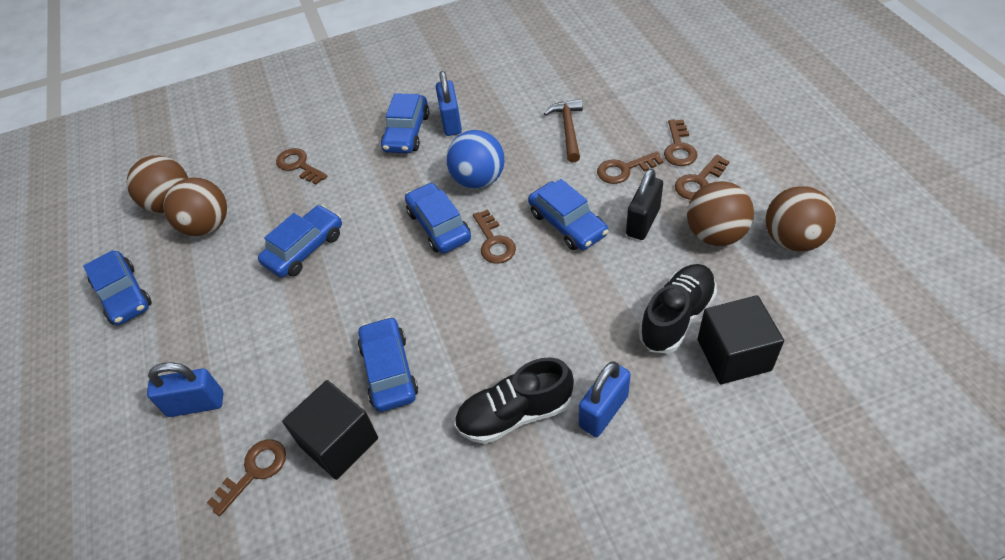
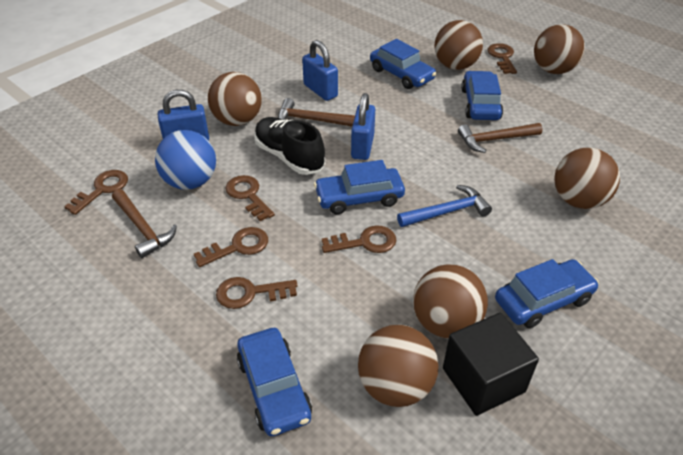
black cube: [282,380,378,480] [697,295,784,384] = 2 -> [443,313,539,416] = 1
black padlock: [626,169,663,240] = 1 -> none = 0
black shoe: [454,357,574,444] [639,264,717,353] = 2 -> [254,117,325,175] = 1
blue car: [83,250,152,325] [258,205,342,278] [358,317,418,412] [381,93,429,153] [405,183,471,253] [528,179,608,250] = 6 -> [237,328,312,436] [314,160,405,214] [370,39,436,89] [461,71,503,120] [495,259,599,328] = 5
blue hammer: none = 0 -> [397,185,492,227] = 1
brown ball: [127,155,188,213] [163,178,227,237] [687,181,754,246] [766,186,836,252] = 4 -> [208,72,262,126] [358,325,439,407] [413,265,488,339] [434,20,483,70] [534,24,585,74] [554,148,620,209] = 6
brown hammer: [544,99,583,162] = 1 -> [112,189,177,258] [278,98,355,126] [458,123,543,153] = 3

